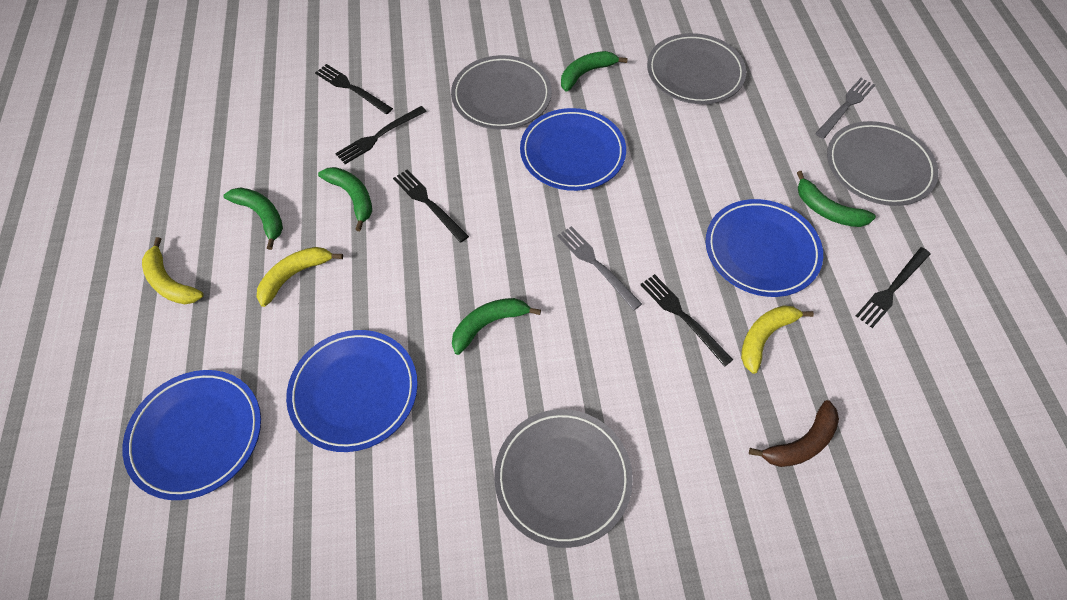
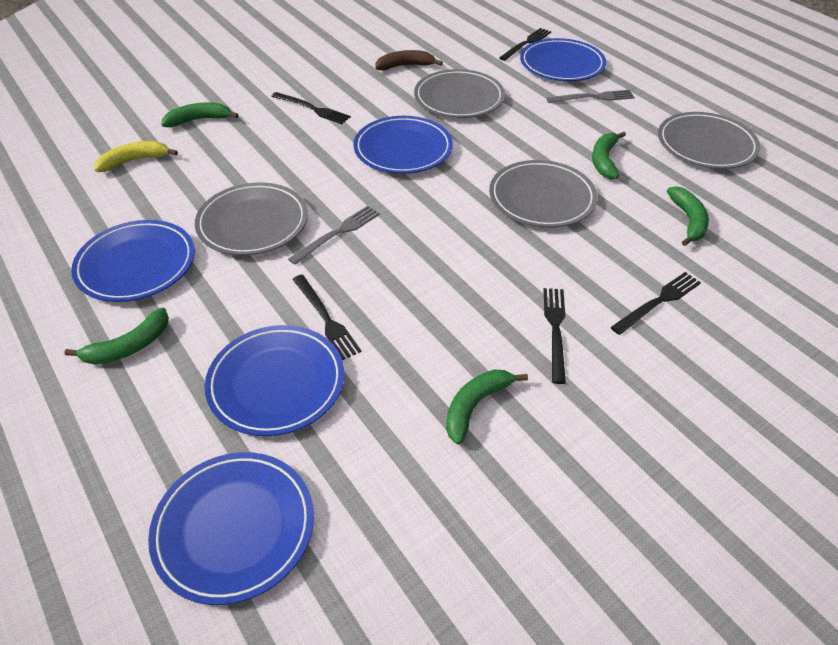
blue plate: [122,370,261,500] [286,330,418,452] [520,108,626,191] [706,199,823,297] = 4 -> [71,220,195,302] [148,452,314,605] [205,325,344,436] [354,116,453,174] [520,38,606,81] = 5
yellow banana: [142,237,204,304] [257,247,343,307] [741,305,814,374] = 3 -> [95,141,178,172] = 1

